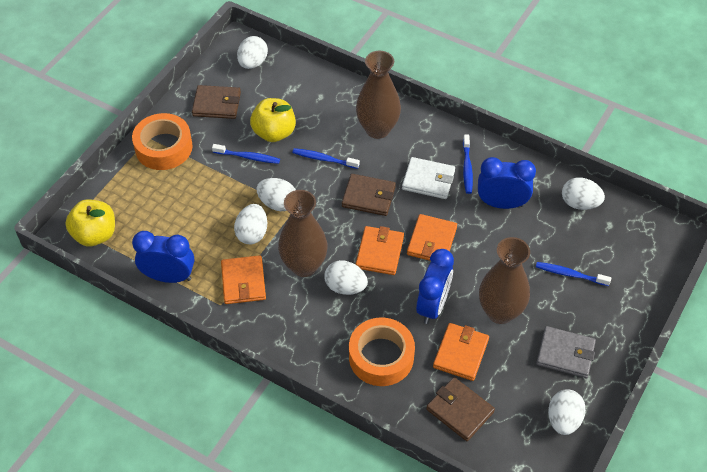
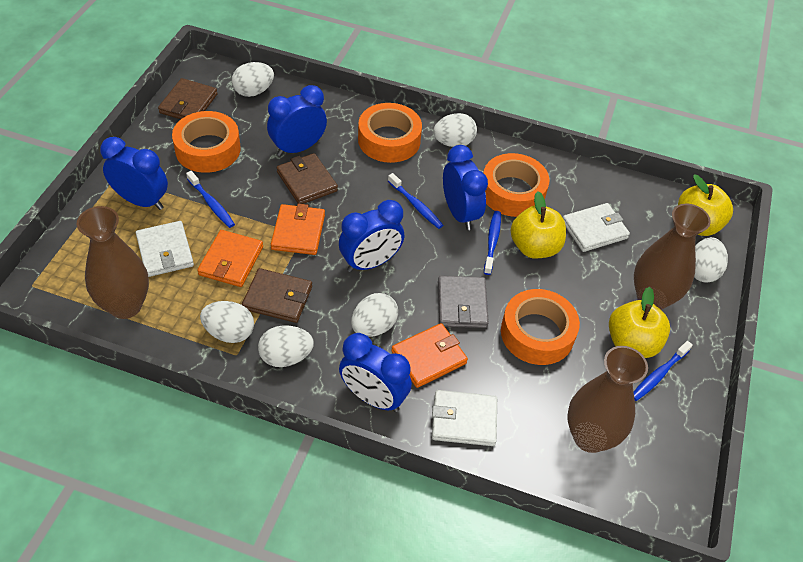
blue clock: [132,231,194,283] [416,249,454,324] [478,157,536,209] = 3 -> [100,137,168,210] [267,85,327,156] [339,200,404,272] [339,333,412,412] [443,145,488,230] = 5
orange tape: [132,113,192,170] [349,318,415,386] = 2 -> [172,111,241,173] [358,103,422,163] [483,153,549,217] [501,289,580,365] = 4
orange wallet: [221,255,266,304] [356,226,404,275] [407,214,457,261] [433,323,489,381] = 4 -> [197,230,263,287] [271,204,325,255] [391,323,468,388] = 3
white wallet: [402,157,455,199] = 1 -> [136,221,194,277] [432,390,497,446] [563,203,630,252] = 3
yellow apple: [65,200,115,247] [250,98,296,142] = 2 -> [511,191,566,258] [609,287,670,358] [678,174,733,236] = 3

